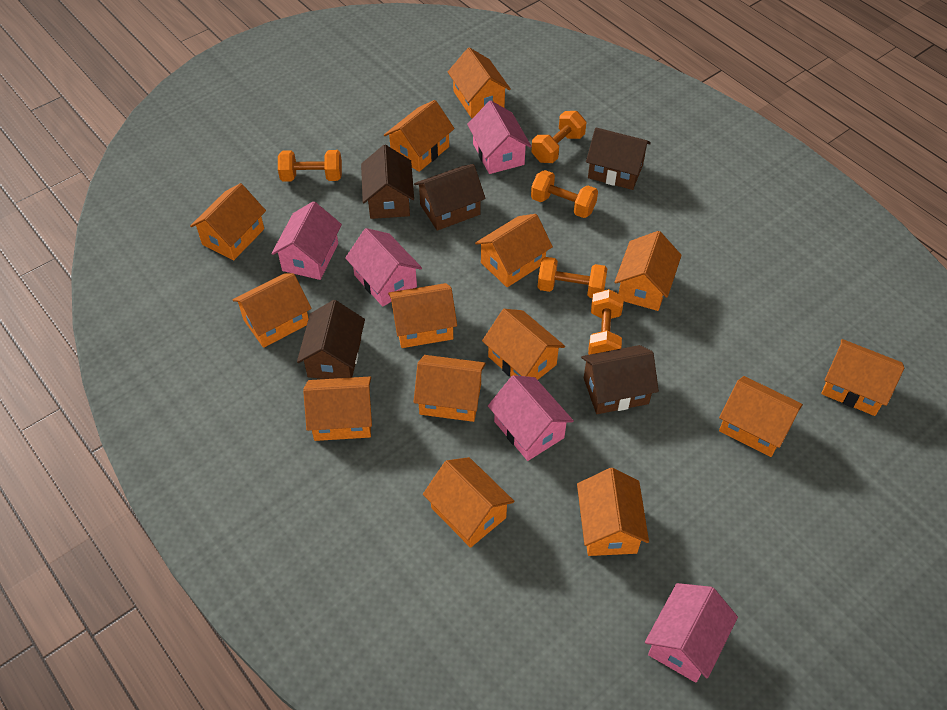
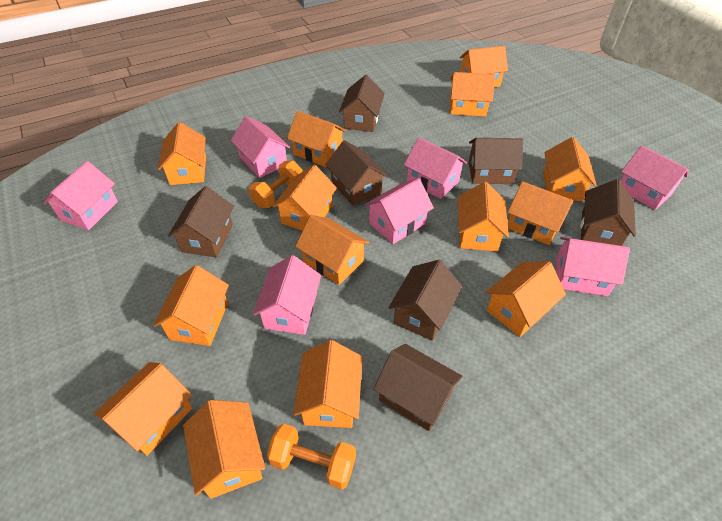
brown house: [297,300,365,379] [361,145,414,219] [414,164,486,231] [581,345,659,414] [586,127,651,190] = 5 -> [168,186,234,258] [325,140,388,206] [339,75,385,132] [374,344,462,431] [388,260,462,341] [468,138,523,184] [580,179,636,246] = 7
orange dumbbell: [278,150,342,182] [531,111,586,163] [531,170,598,218] [538,257,607,298] [588,289,624,355] = 5 -> [249,160,303,208] [267,424,356,489] = 2
pink house: [271,201,342,280] [345,228,422,307] [467,101,531,174] [488,375,574,461] [645,583,738,683] = 5 -> [43,161,118,230] [231,116,290,178] [253,255,321,335] [365,178,434,244] [404,137,467,199] [556,237,630,296] [621,146,688,210] = 7

